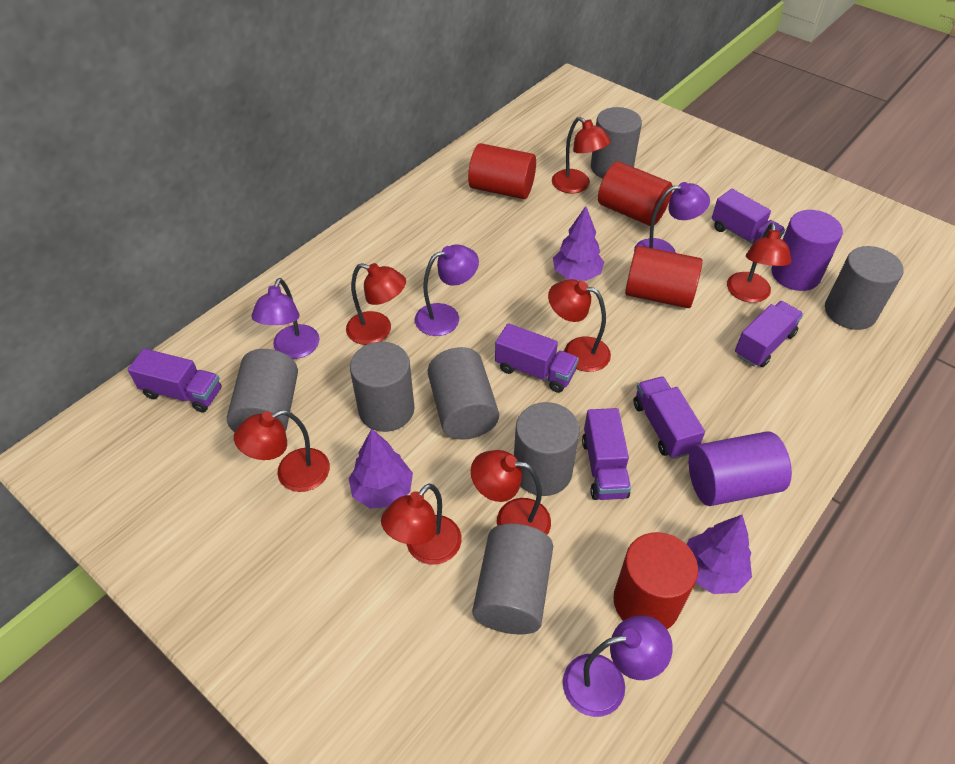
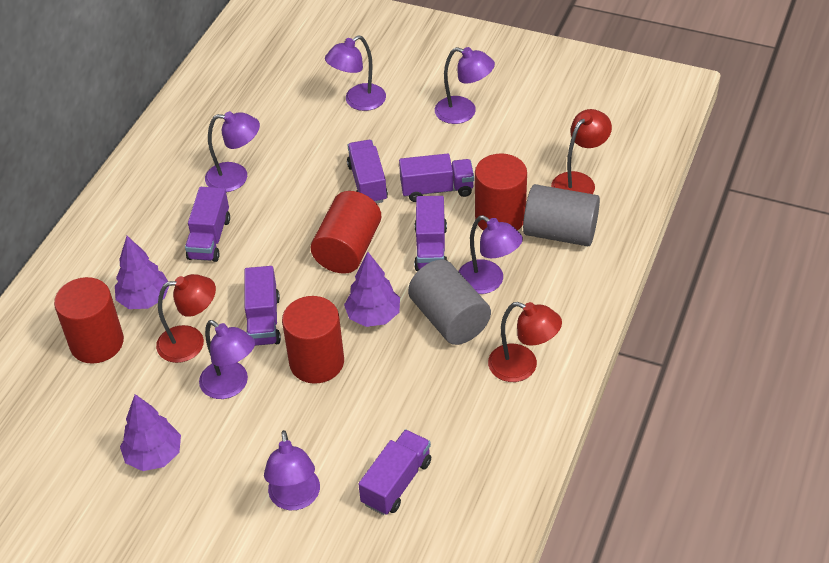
grey cylinder: [227,349,298,432] [350,342,415,432] [428,347,499,440] [473,524,553,634] [514,402,580,496] [591,107,642,178] [825,246,904,330] = 7 -> [408,259,491,345] [523,184,600,246] = 2
purple cylinder: [689,431,792,506] [771,210,843,291] = 2 -> none = 0
purple lamp: [251,278,320,359] [415,244,479,336] [563,615,673,717] [634,182,710,253] = 4 -> [199,320,255,399] [205,111,260,192] [264,430,320,510] [325,35,386,111] [435,47,495,124] [459,215,523,294] = 6
red lamp: [234,410,330,492] [346,263,406,345] [381,483,462,565] [471,450,551,535] [548,279,611,372] [552,117,611,193] [727,223,791,303] = 7 -> [156,274,216,363] [488,302,562,382] [551,109,612,194] = 3

